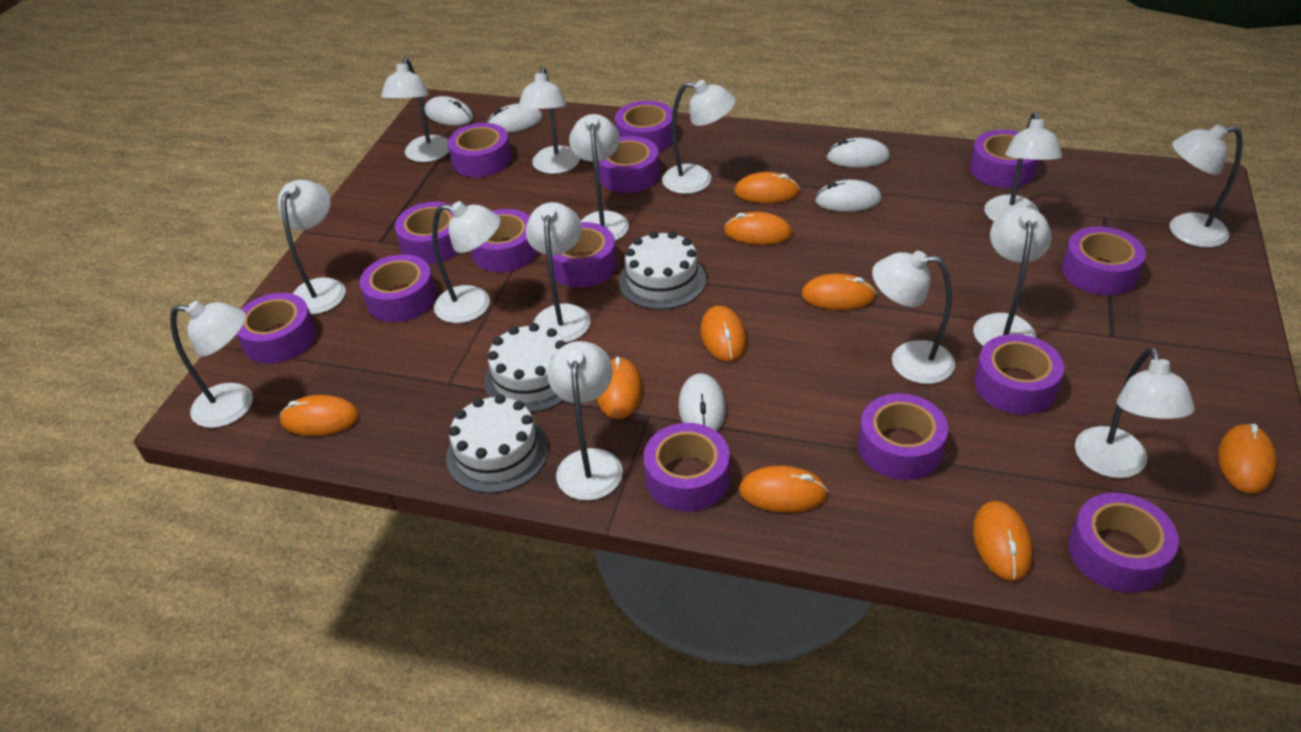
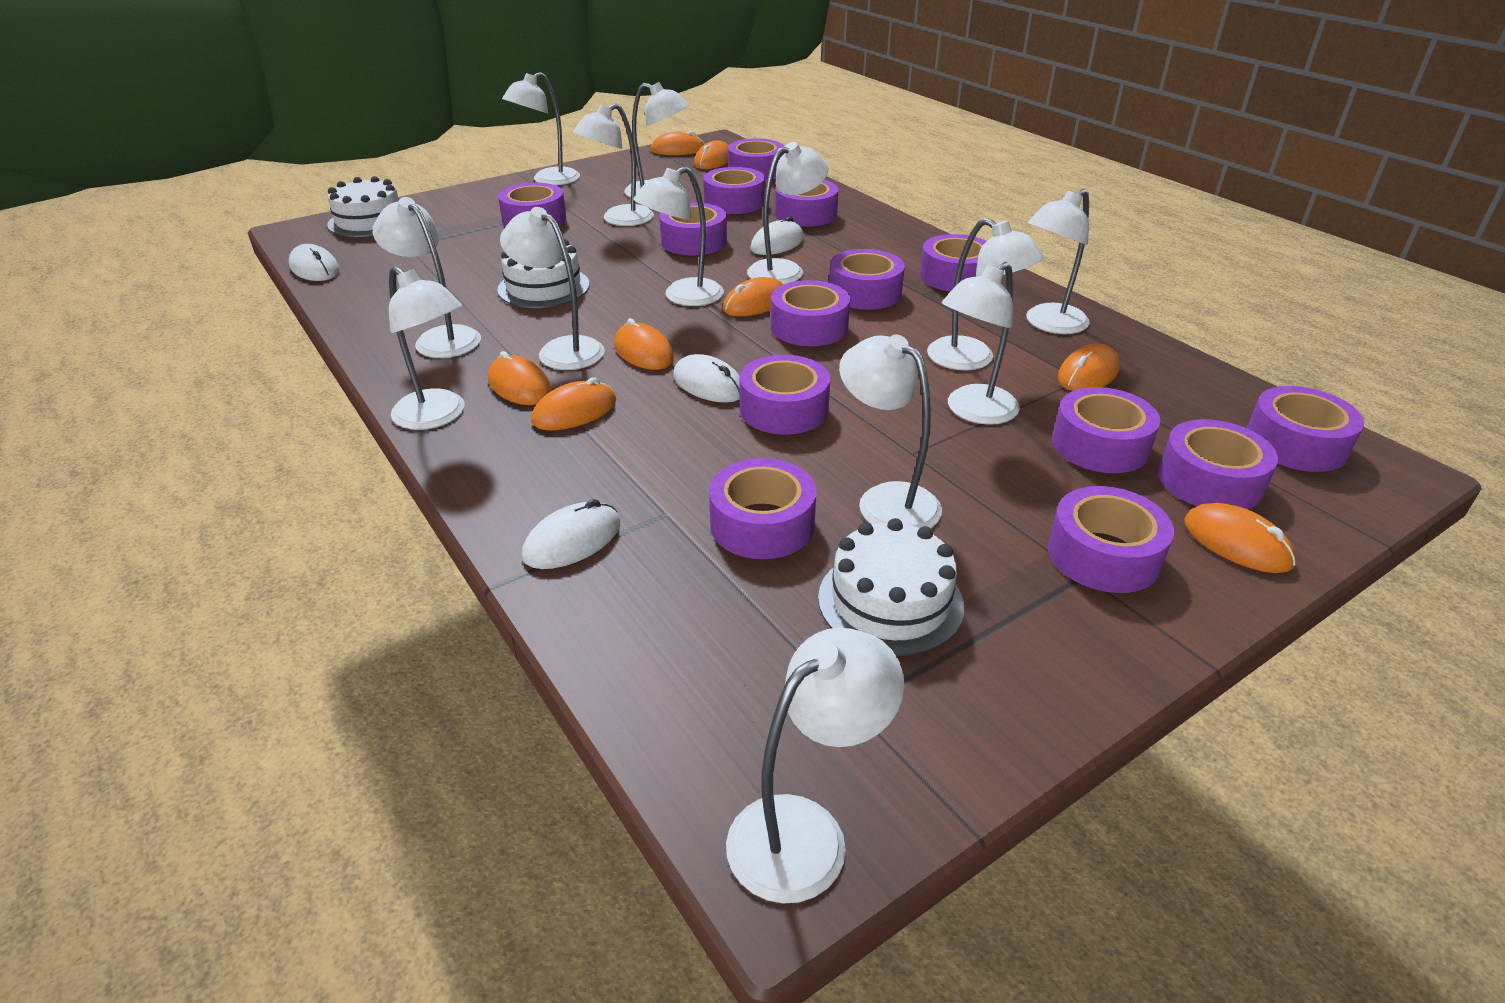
orange mouse: [280,395,359,436] [597,357,642,419] [701,306,747,361] [724,212,792,245] [734,172,800,203] [739,466,828,513] [801,273,876,310] [973,501,1033,581] [1218,424,1277,494] = 9 -> [488,351,552,405] [531,377,616,430] [614,318,674,370] [650,131,705,155] [694,140,729,169] [723,277,784,316] [1058,344,1120,391] [1184,503,1296,573] = 8
white lamp: [170,301,253,428] [278,180,346,314] [381,58,449,162] [432,201,501,323] [518,67,580,174] [526,202,591,343] [547,341,623,501] [569,114,629,241] [662,80,736,194] [872,251,955,384] [973,207,1052,346] [984,112,1062,222] [1075,348,1195,478] [1170,124,1242,248] = 14 -> [373,197,481,358] [389,266,465,430] [500,207,605,370] [502,72,580,185] [573,103,654,226] [624,82,689,198] [634,166,724,306] [726,628,905,904] [747,142,828,284] [839,334,942,528] [927,218,1044,370] [942,262,1020,425] [1026,189,1090,334] = 13
white mouse: [424,96,473,126] [487,104,543,133] [678,373,726,432] [815,180,882,212] [826,138,890,168] = 5 -> [289,244,339,281] [522,499,620,569] [673,354,740,403] [750,217,804,255] = 4

